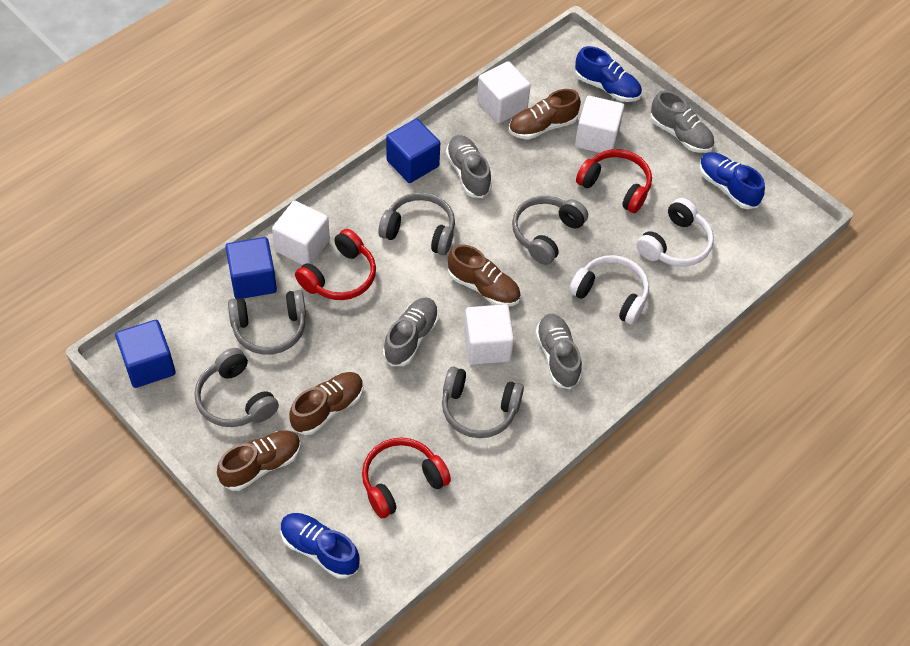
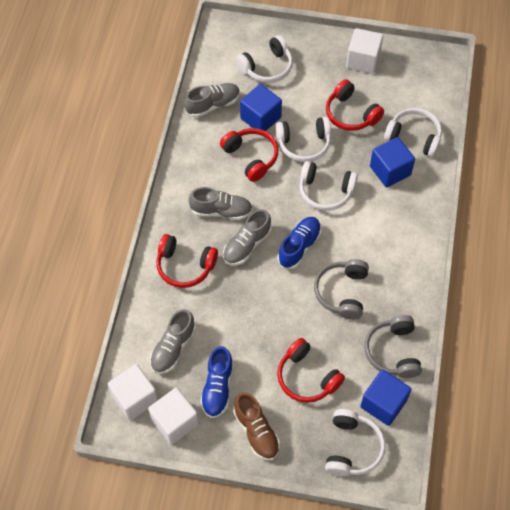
blue shoe: [280,513,360,579] [575,46,642,102] [699,152,765,209] = 3 -> [200,346,233,418] [278,217,321,269] = 2
brown shoe: [217,430,301,491] [289,372,364,435] [448,244,521,307] [509,89,581,140] = 4 -> [233,392,280,461] = 1
grey headphones: [194,348,279,427] [228,290,306,355] [378,192,455,255] [442,366,524,438] [512,196,588,265] = 5 -> [314,259,369,320] [364,315,422,378] = 2
red headphones: [295,229,376,300] [362,438,451,518] [576,149,652,213] = 3 -> [156,234,218,288] [220,128,278,182] [277,338,345,403] [326,79,384,131] = 4
white cube: [272,201,330,265] [464,304,514,365] [477,61,531,124] [575,96,624,153] = 4 -> [108,364,158,420] [148,388,199,445] [346,28,383,74] = 3
white headphones: [569,255,649,325] [636,198,714,267] = 2 -> [236,35,293,83] [275,117,331,162] [300,161,358,211] [325,409,385,476] [384,108,442,157] = 5

